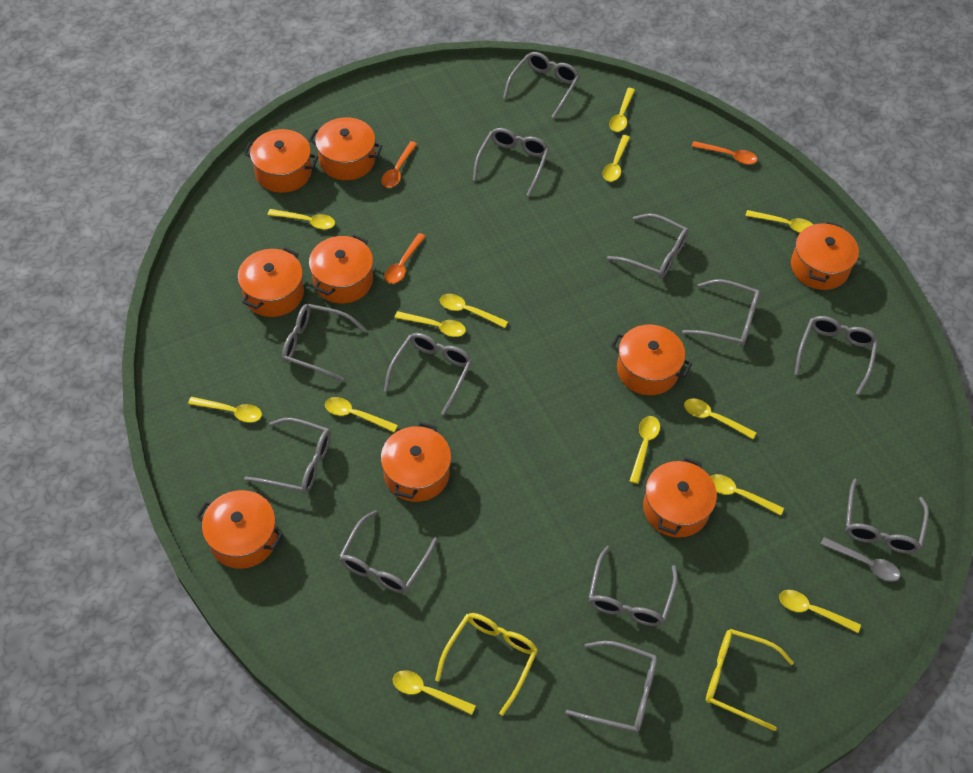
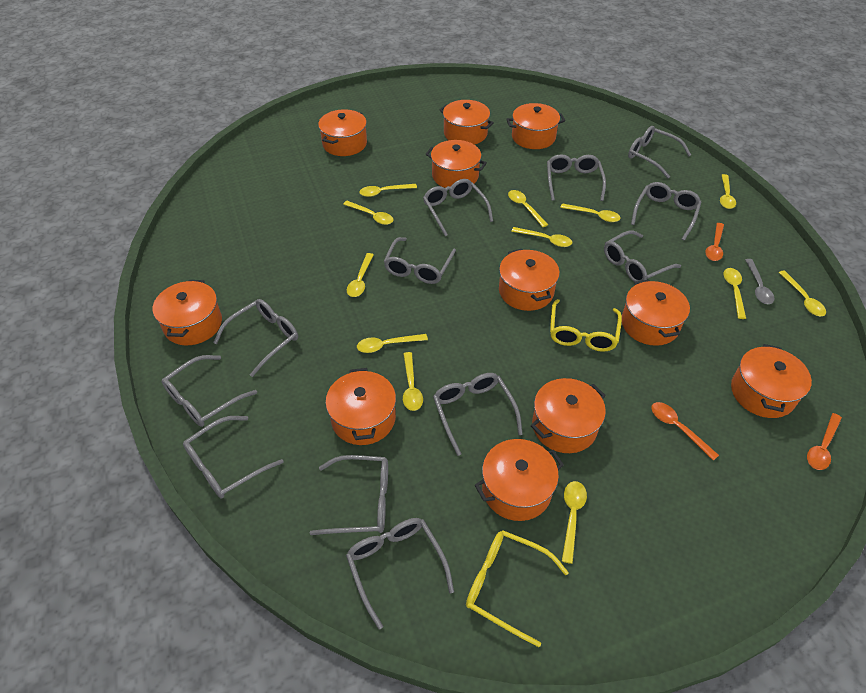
orange pot: [196,490,283,569] [238,247,304,317] [244,129,318,193] [309,117,383,180] [309,235,373,304] [381,422,451,502] [611,325,692,395] [643,457,717,538] [791,221,859,290] = 9 -> [153,280,222,345] [318,109,367,156] [325,368,396,445] [426,140,487,188] [440,100,494,145] [475,439,564,521] [499,249,560,311] [506,103,565,149] [531,378,606,453] [622,279,690,346] [731,344,812,418] = 11
yellow spoon: [188,397,262,423] [268,209,335,230] [325,397,398,432] [393,670,476,715] [395,311,466,337] [440,294,508,328] [602,135,630,182] [609,88,635,132] [630,416,660,484] [684,398,757,439] [710,474,784,516] [745,210,813,233] [779,590,861,633] = 13 -> [343,201,393,225] [347,253,374,297] [357,334,428,353] [359,184,417,197] [403,352,423,411] [508,190,548,227] [511,227,572,247] [560,203,621,222] [562,481,587,564] [720,174,736,209] [723,268,746,319] [778,271,826,316] = 12

